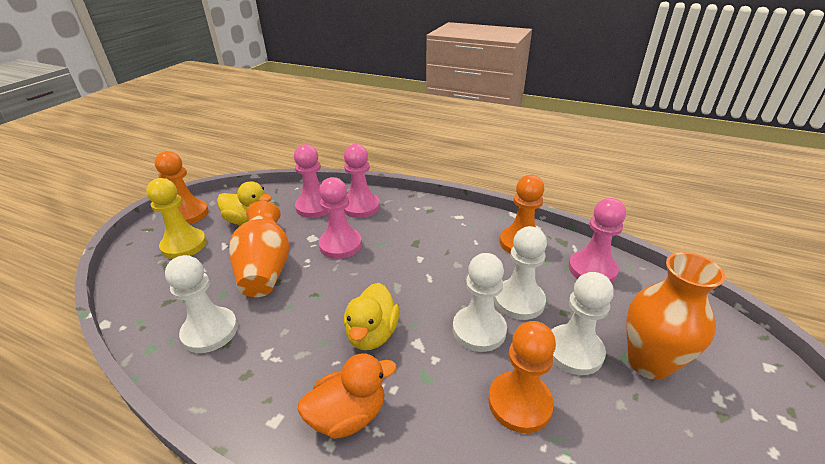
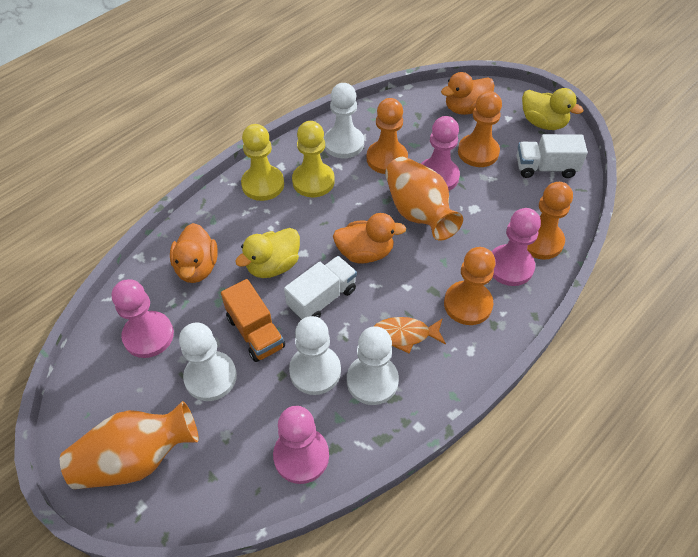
orange duck: [298,353,397,439] = 1 -> [170,223,218,283] [333,213,406,264] [441,72,495,115] = 3
orange fish: none = 0 -> [374,317,446,354] = 1
orange pawn: [155,151,209,224] [489,321,556,433] [500,175,545,254] = 3 -> [366,98,408,174] [444,247,496,325] [458,91,502,167] [527,182,573,260] = 4
orange truck: none = 0 -> [221,279,285,362] = 1
white truck: none = 0 -> [284,256,357,320] [517,134,588,178] = 2
yellow pawn: [146,178,207,259] = 1 -> [241,124,284,201] [292,121,335,197] = 2

